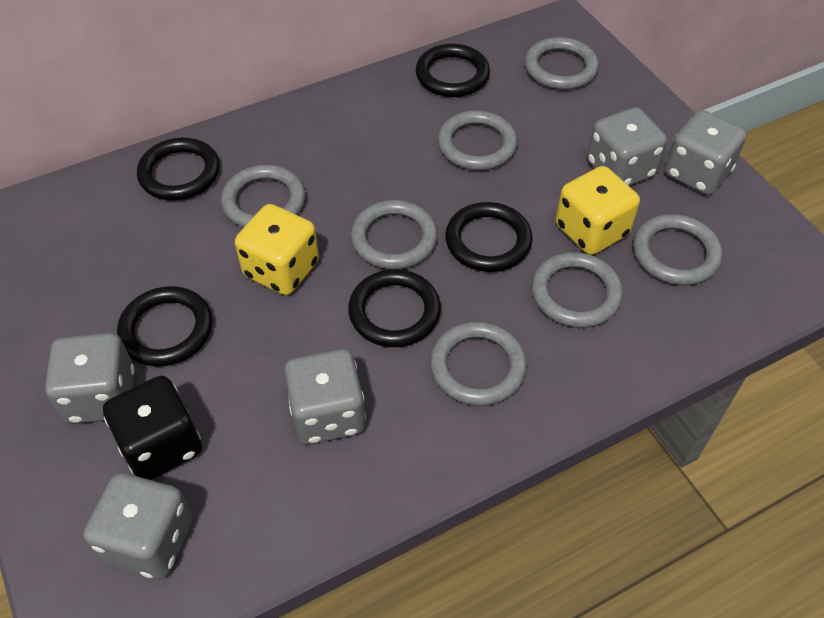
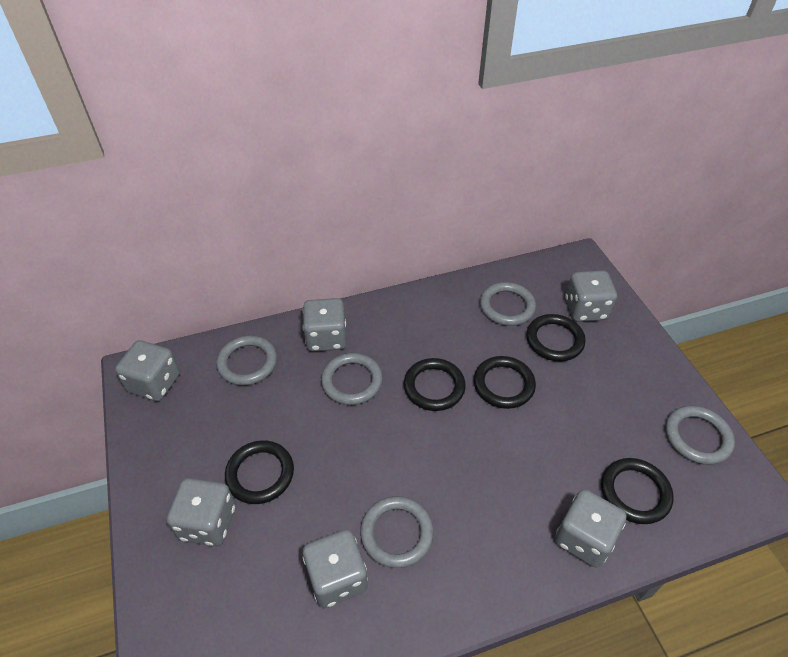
black dice: [103,376,202,480] = 1 -> none = 0
grey dice: [45,333,135,424] [83,473,193,579] [284,349,366,445] [587,107,667,186] [664,110,747,195] = 5 -> [115,340,180,401] [167,478,235,546] [303,298,347,352] [303,530,368,608] [555,489,626,567] [565,270,617,322] = 6
grey ring: [221,165,305,228] [351,200,438,269] [430,321,527,406] [438,110,518,170] [525,37,599,90] [531,252,623,328] [633,214,723,285] = 7 -> [216,335,277,386] [321,353,383,405] [360,496,434,568] [480,282,536,326] [665,406,735,465] = 5
yellow dice: [235,204,319,295] [556,166,640,255] = 2 -> none = 0

